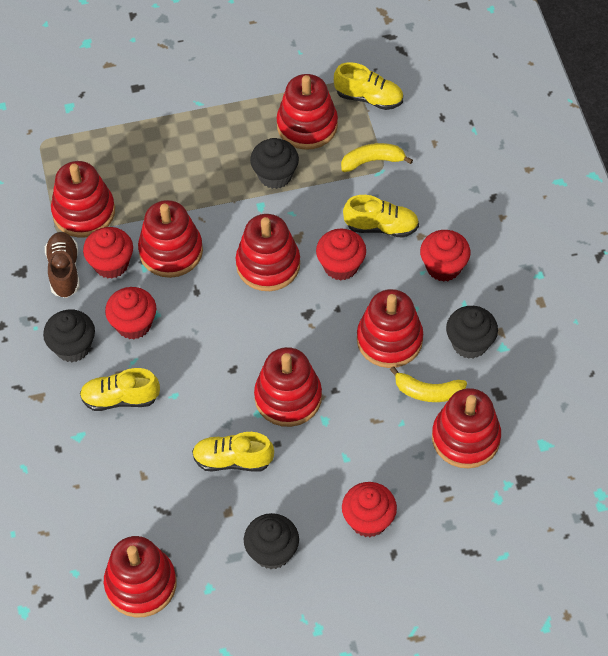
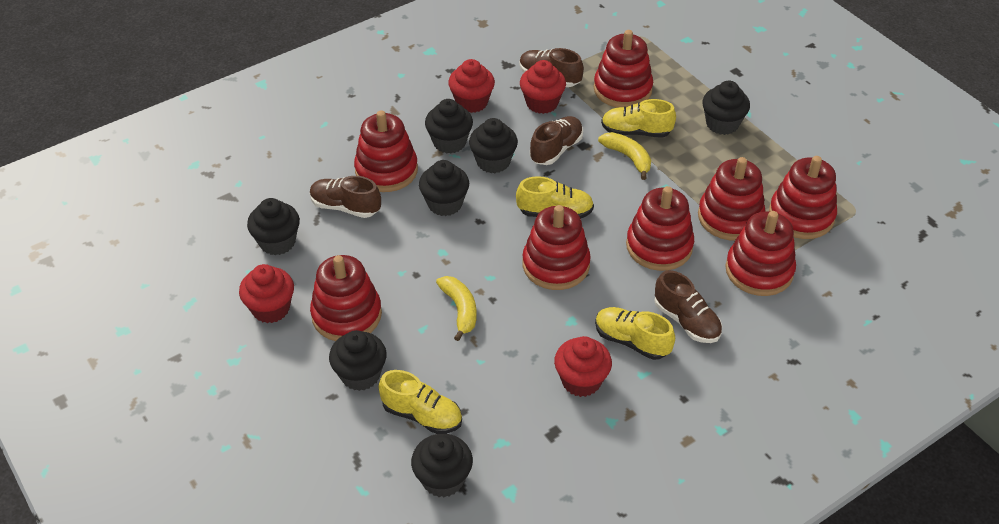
black cupcake: [43,309,95,362] [244,513,299,569] [250,138,299,189] [446,306,498,359] = 4 -> [247,198,300,255] [329,330,386,391] [411,434,473,498] [419,160,469,216] [425,99,473,154] [469,118,518,173] [702,81,750,135] = 7
brown shoe: [45,232,80,298] = 1 -> [310,176,381,218] [519,48,584,87] [530,116,583,165] [655,270,722,343] = 4
red cupcake: [83,227,133,279] [105,287,156,339] [316,229,366,281] [342,482,397,537] [420,230,471,282] = 5 -> [239,264,294,323] [448,59,495,113] [520,60,566,114] [554,336,612,397] = 4

